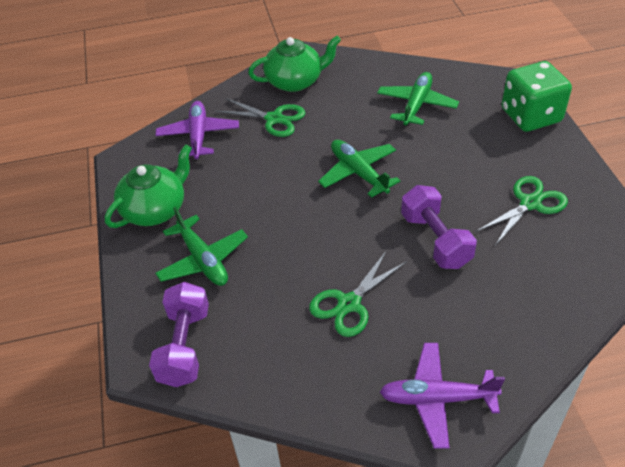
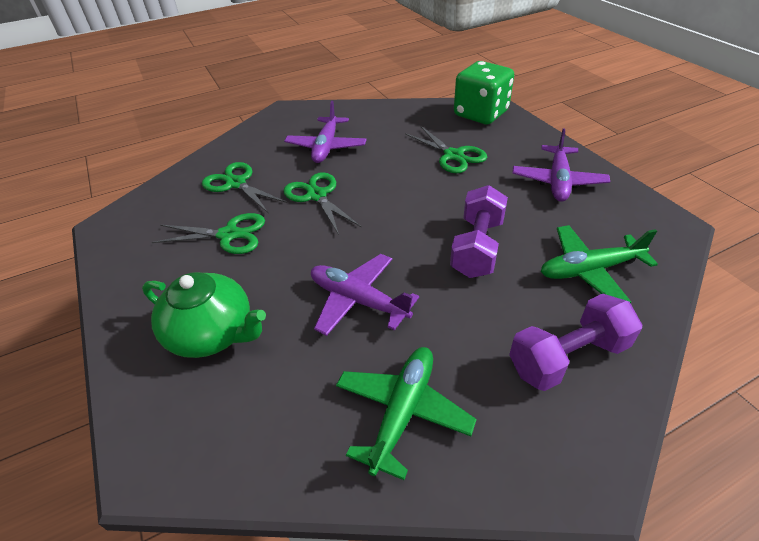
green plane: [155,207,248,286] [318,140,400,198] [377,72,459,126] = 3 -> [336,347,477,480] [541,225,658,303] = 2
green scissors: [216,98,305,137] [309,250,407,337] [476,176,568,246] = 3 -> [151,213,265,254] [202,162,287,213] [284,172,361,235] [405,126,487,173] = 4
green teapot: [105,144,192,228] [248,35,341,92] = 2 -> [142,272,266,358] = 1
purple plane: [155,101,239,159] [380,343,505,449] = 2 -> [284,101,367,163] [311,254,419,336] [512,128,610,202] = 3

